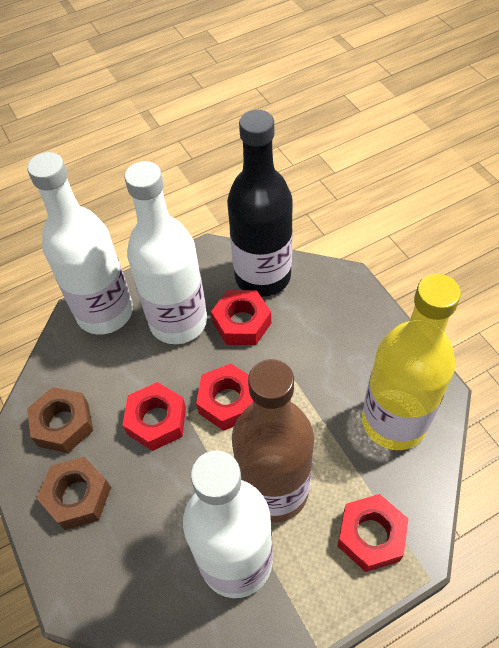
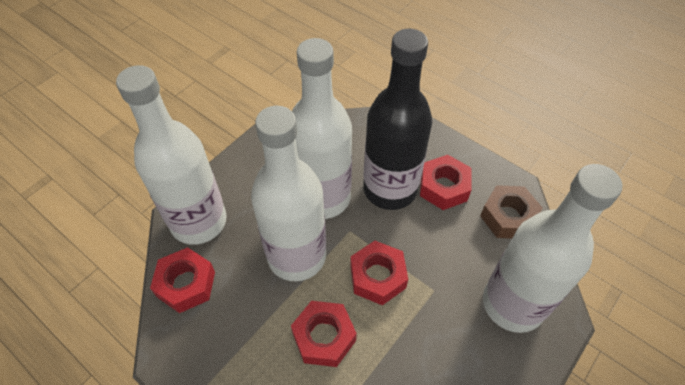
brown bottle: [232,359,314,523] = 1 -> none = 0
brown nut: [27,387,93,453] [37,457,111,530] = 2 -> [480,185,543,239] = 1
white bottle: [27,152,133,335] [124,161,207,344] [183,450,273,598] = 3 -> [116,65,226,245] [251,106,326,281] [292,38,352,219] [483,164,622,333] = 4
yellow bottle: [362,274,461,450] = 1 -> none = 0

